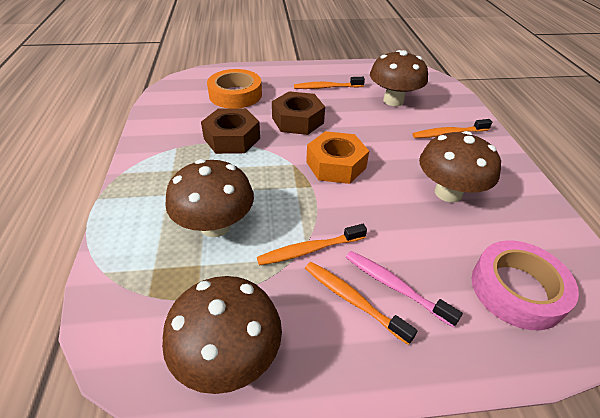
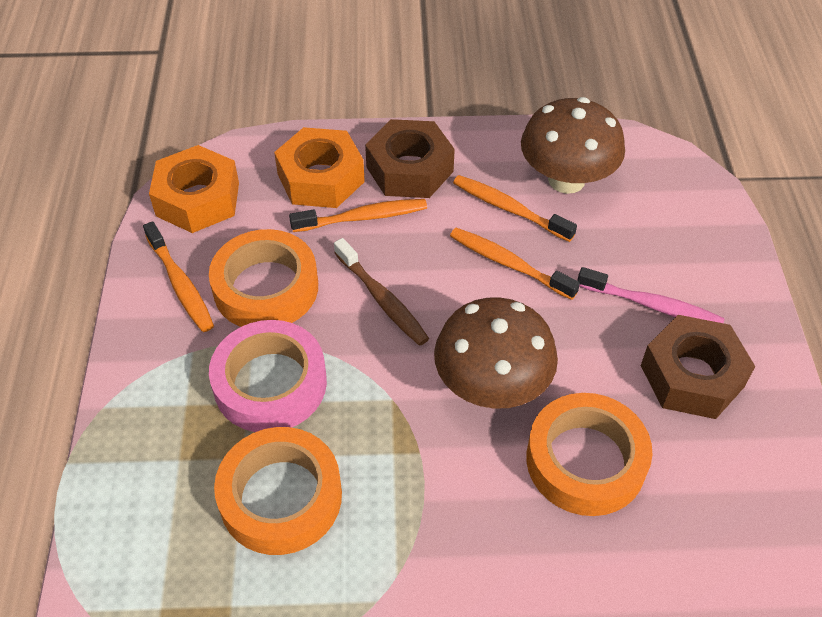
brown mushroom: [162,276,282,394] [165,159,254,237] [370,50,428,106] [419,131,501,202] = 4 -> [434,297,558,409] [521,97,625,194] = 2
brown toothbrush: none = 0 -> [334,238,429,346] = 1
orange nut: [306,131,369,184] = 1 -> [149,145,239,233] [274,127,365,208] = 2
orange tape: [207,69,262,108] = 1 -> [209,229,318,327] [214,427,342,555] [526,393,653,516] = 3

